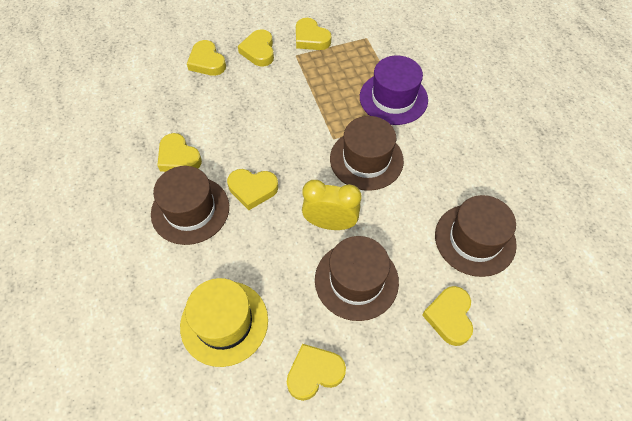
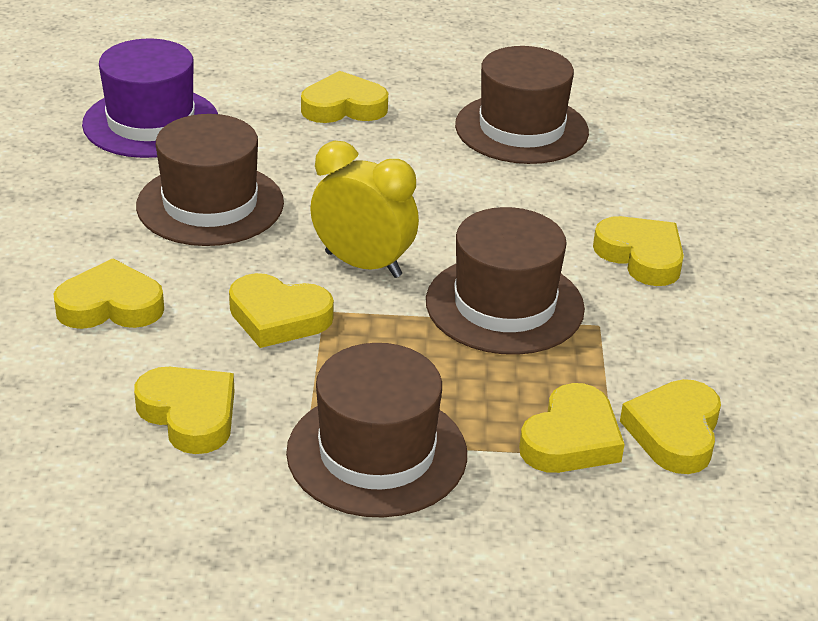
yellow hat: [180,278,268,367] = 1 -> none = 0

